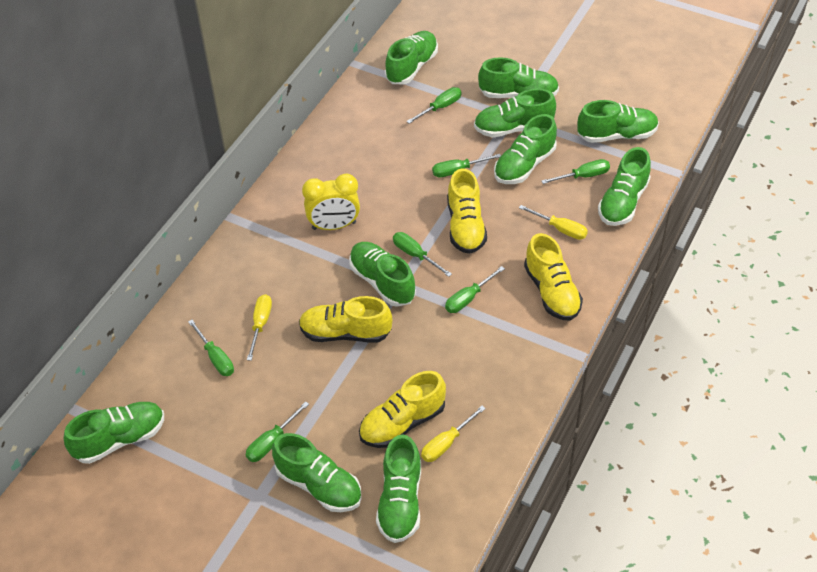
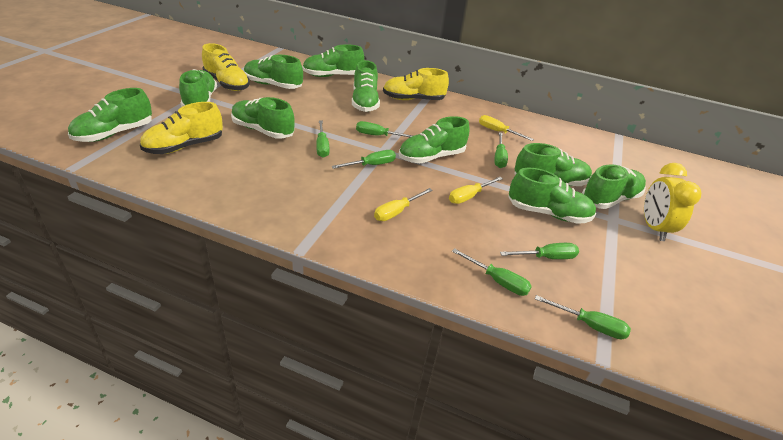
yellow shoe: [299,296,392,343] [359,371,446,448] [447,168,487,254] [524,233,583,320] = 4 -> [140,102,223,154] [202,43,250,91] [383,68,449,100] = 3

